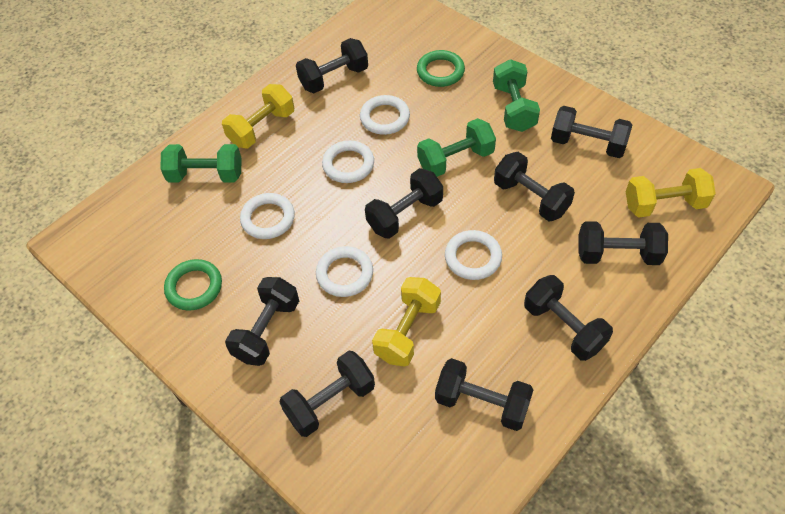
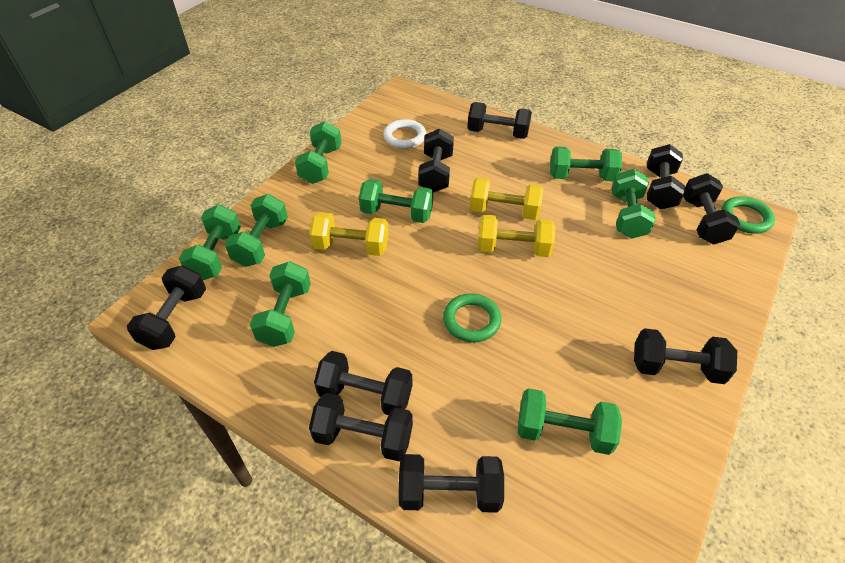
green dumbbell: [160,144,241,183] [417,118,496,177] [493,59,540,132] = 3 -> [179,205,241,280] [225,194,288,267] [250,261,311,347] [295,121,342,184] [359,179,433,223] [518,388,622,455] [550,146,622,181] [612,169,656,239] = 8
white ring: [240,193,295,239] [316,246,373,297] [322,140,374,183] [360,95,410,135] [445,230,502,280] = 5 -> [383,119,426,149] = 1

